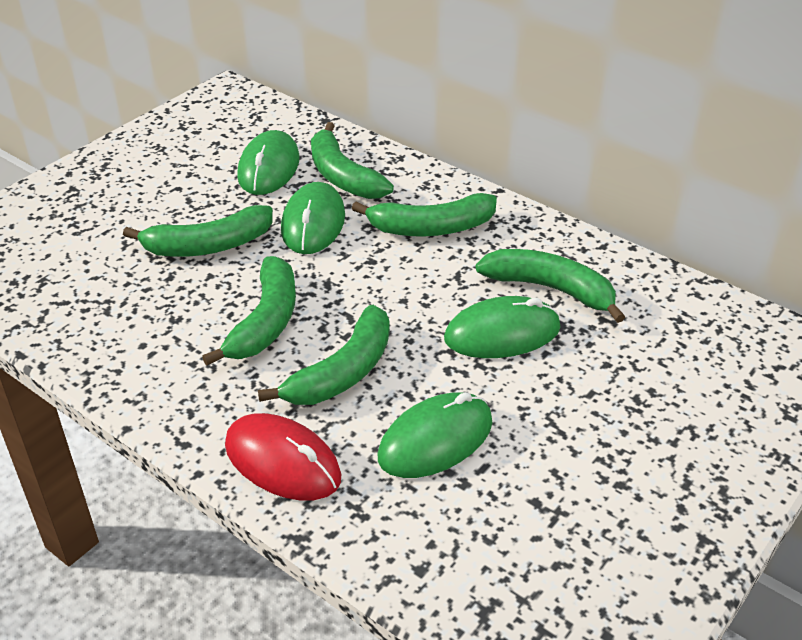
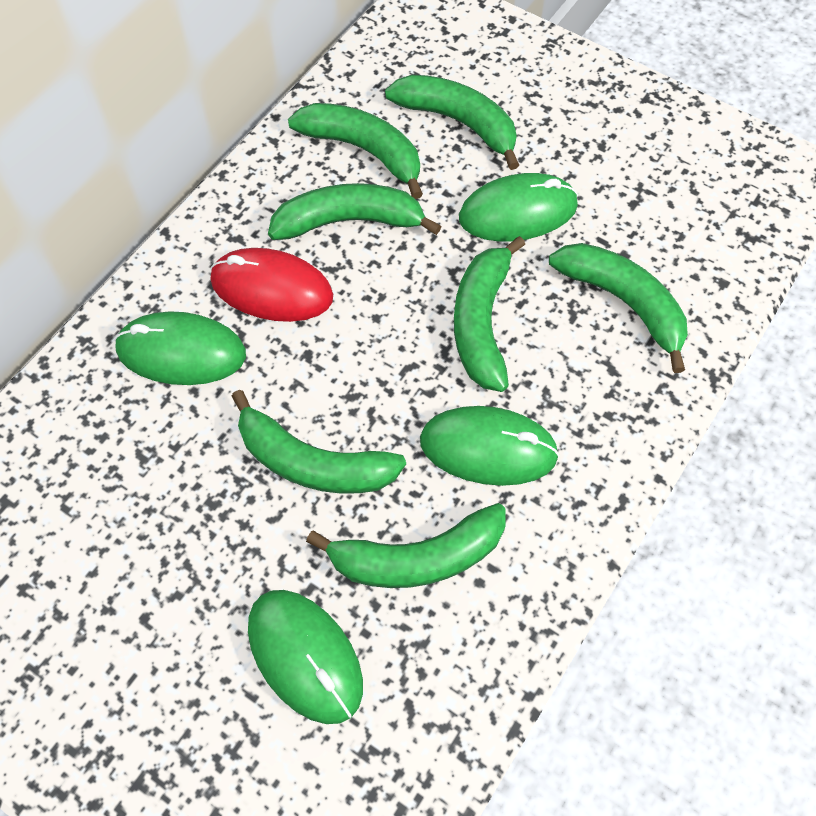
green banana: [123,205,273,257] [202,256,296,366] [258,305,390,405] [311,122,394,199] [352,193,497,237] [476,249,625,323] = 6 -> [231,390,406,494] [268,183,442,240] [288,103,423,199] [306,503,506,588] [385,75,519,170] [454,236,525,392] [549,243,688,373] = 7

